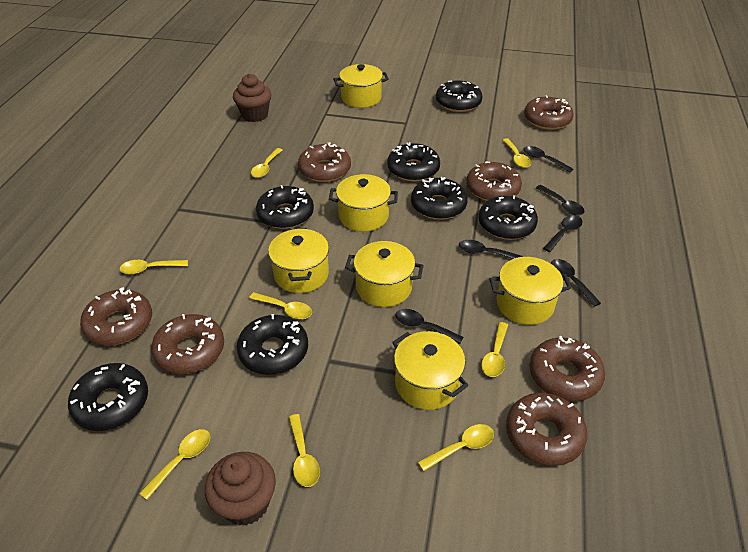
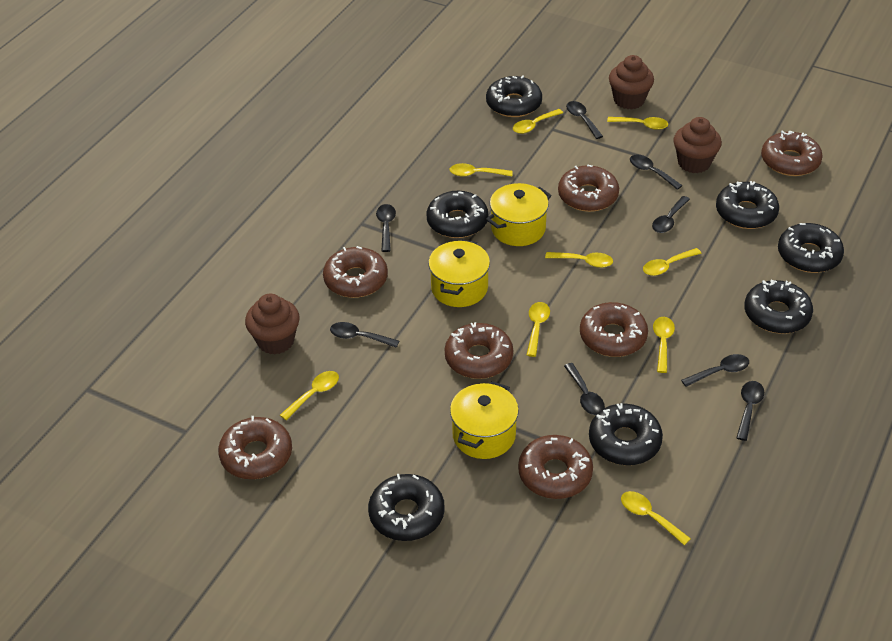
black spoon: [395,309,464,344] [459,240,523,259] [523,146,573,173] [536,185,585,215] [543,215,582,252] [551,259,601,307] = 6 -> [330,322,399,348] [376,204,396,252] [564,363,605,415] [566,101,603,139] [630,155,683,190] [652,196,690,233] [681,354,749,387] [736,381,764,441] = 8
brown cupcake: [205,452,276,526] [233,74,271,122] = 2 -> [245,294,300,355] [609,55,654,110] [673,117,722,173] = 3
yellow pot: [268,228,329,293] [329,174,398,232] [333,64,389,108] [345,241,424,307] [392,331,468,410] [490,257,571,325] = 6 -> [428,239,490,307] [450,381,519,459] [486,183,552,246] = 3
yellow spoon: [119,260,188,274] [139,429,210,500] [249,292,312,319] [251,148,282,178] [289,414,320,487] [418,424,494,471] [481,322,508,377] [503,138,531,168] = 8 -> [280,371,339,420] [449,163,513,177] [513,109,563,134] [527,302,550,357] [545,252,613,268] [607,117,668,130] [621,491,691,545] [643,248,702,276] [653,317,675,373] = 9

